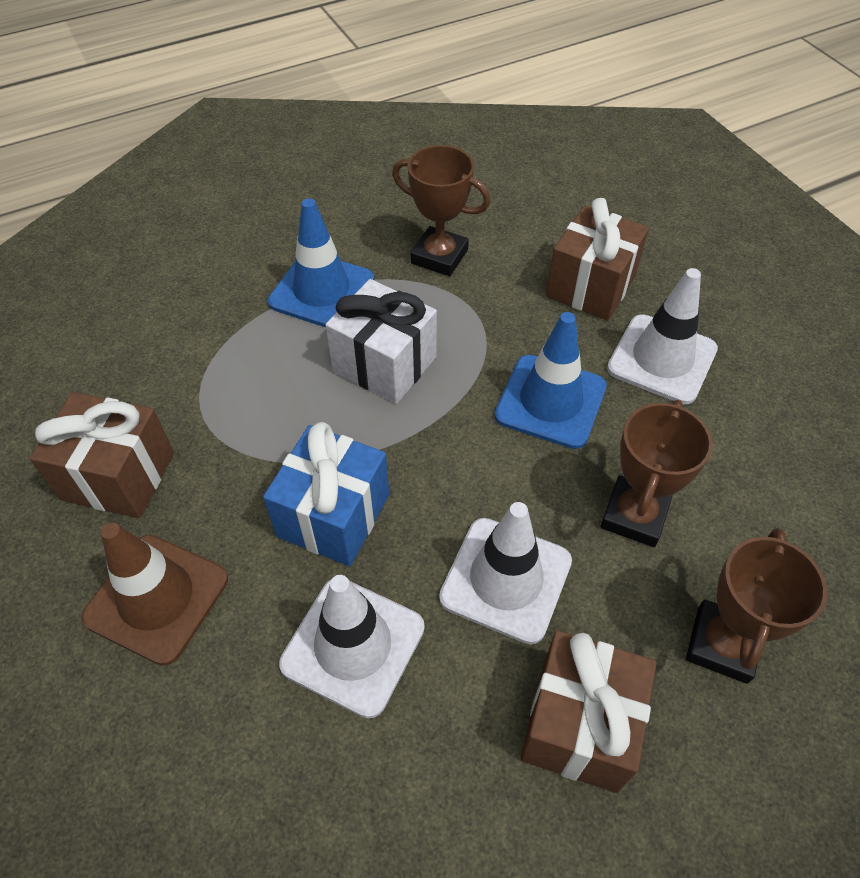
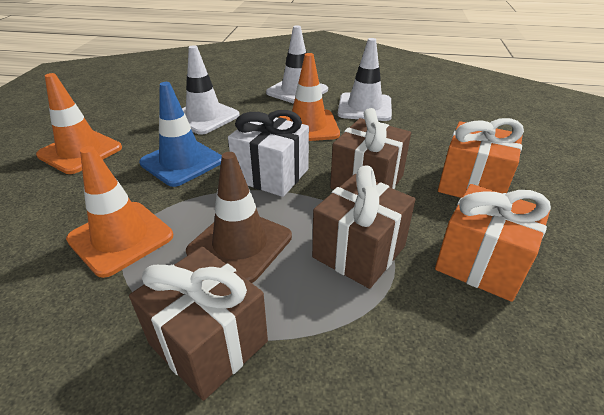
blue gift: [263,422,389,566] = 1 -> none = 0
blue traffic cone: [268,198,374,327] [495,312,607,449] = 2 -> [139,82,222,187] = 1
brown trophy: [392,145,491,276] [601,400,713,547] [686,528,827,684] = 3 -> none = 0
orange gift: none = 0 -> [435,184,551,302] [438,118,524,198] = 2
orange traffic cone: none = 0 -> [36,73,122,174] [66,146,173,278] [279,53,340,141] = 3

